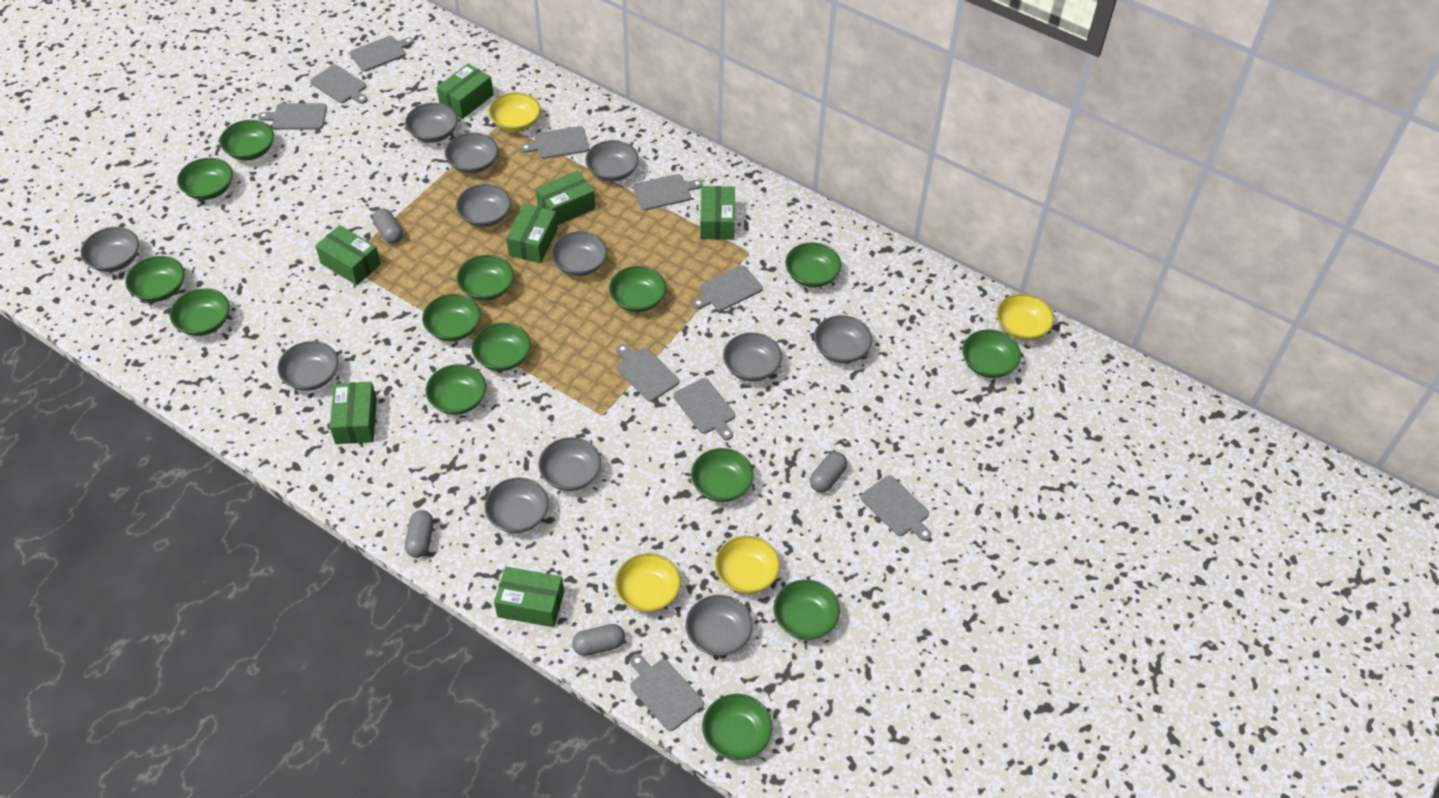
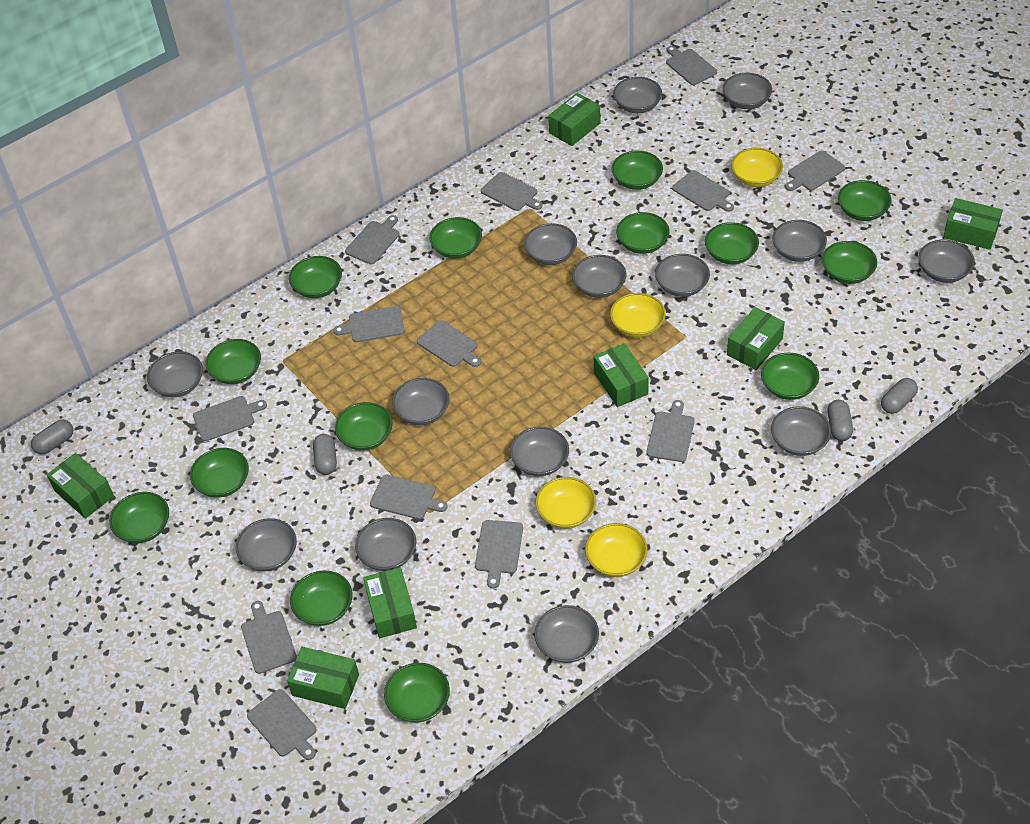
grey bowl: [81,227,139,272] [277,341,338,391] [405,103,458,143] [445,132,498,174] [456,184,511,227] [485,478,549,533] [539,437,601,491] [551,231,607,276] [586,140,639,182] [686,595,753,656] [723,333,782,381] [814,315,872,363] = 12 -> [147,352,203,397] [236,518,297,571] [355,518,416,571] [392,378,449,425] [510,427,569,476] [524,223,577,265] [534,605,599,663] [572,255,627,298] [613,77,662,113] [655,254,710,297] [723,73,772,109] [771,406,831,456] [772,220,827,262] [918,240,975,283] = 14
grey cutting board: [258,103,327,129] [310,65,368,104] [350,36,414,72] [521,126,589,159] [616,344,679,402] [630,654,704,731] [633,174,703,210] [673,378,735,440] [693,265,763,311] [861,475,932,541] = 10 -> [193,396,267,442] [241,601,297,674] [247,689,316,760] [334,306,405,342] [345,215,400,264] [370,475,448,519] [417,320,481,367] [475,520,523,589] [481,172,543,211] [646,400,695,462] [666,46,717,85] [672,170,734,212] [785,151,845,191] = 13

